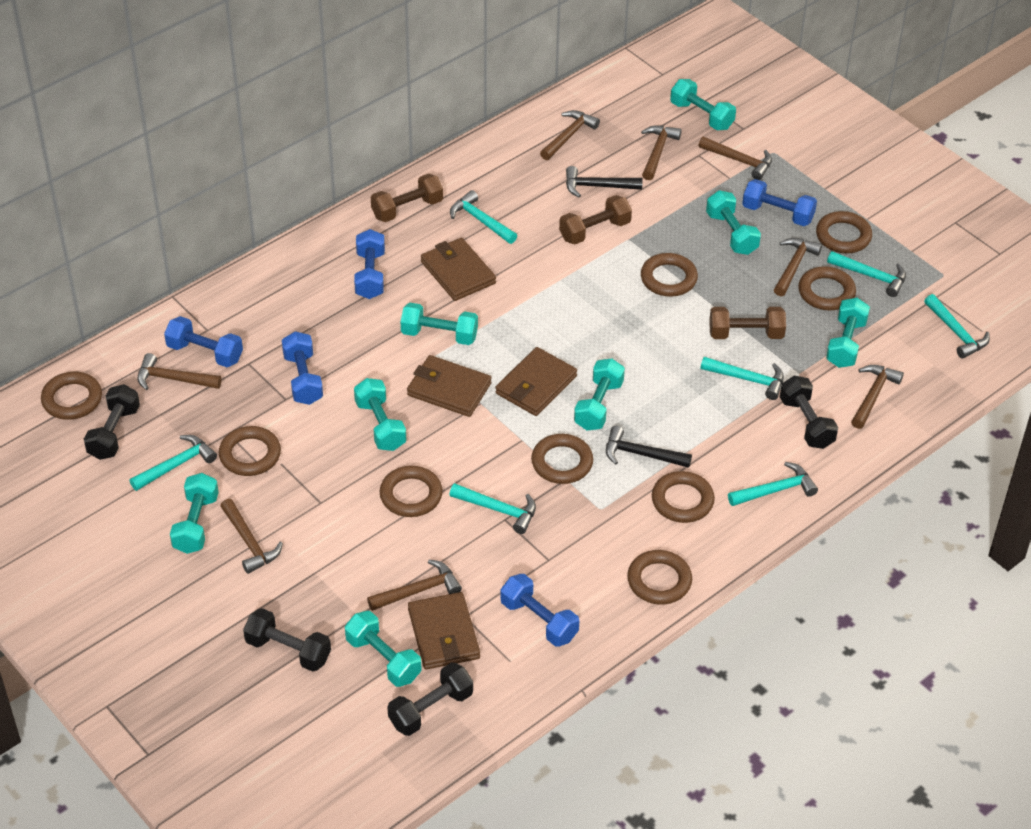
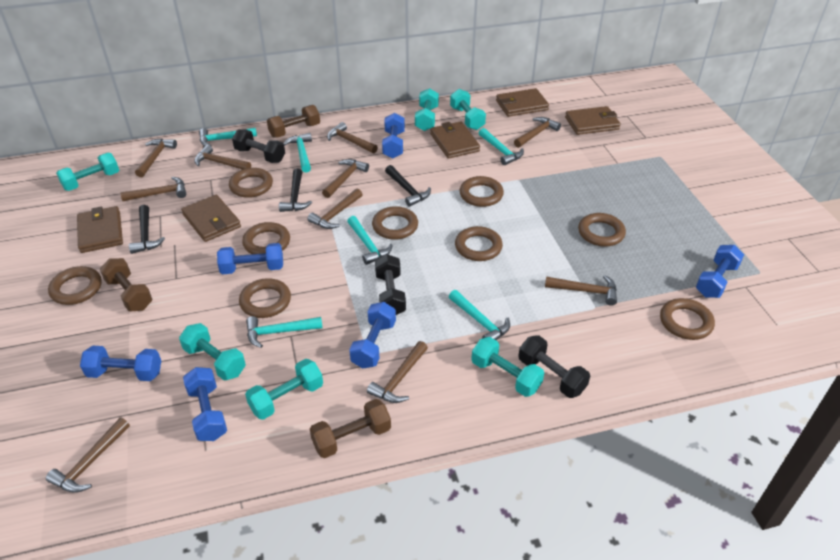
black dumbbell: [84,384,140,460] [243,608,331,672] [387,662,473,736] [780,376,838,449] = 4 -> [232,129,285,163] [375,254,406,315] [519,335,590,398] = 3
black hammer: [566,166,643,197] [606,426,692,468] = 2 -> [129,205,165,254] [279,168,312,212] [385,165,431,207] = 3
blue dumbbell: [164,316,243,367] [282,331,323,405] [354,229,385,299] [500,574,579,647] [742,179,817,226] = 5 -> [80,346,161,381] [183,367,227,441] [217,243,283,274] [349,302,396,369] [382,113,405,158] [696,245,744,298] = 6
brown hammer: [137,353,222,390] [220,499,283,574] [367,560,462,611] [540,110,600,160] [641,125,682,180] [699,137,772,180] [774,238,822,296] [851,365,904,429] = 8 -> [46,418,130,493] [120,177,186,201] [135,139,177,177] [194,145,251,169] [307,188,363,229] [322,159,369,198] [327,122,378,153] [367,341,428,403] [514,117,561,148] [545,275,617,306] = 10
brown wallet: [407,355,492,417] [408,592,480,669] [421,238,496,301] [495,347,577,416] = 4 -> [77,206,123,253] [181,195,241,242] [430,121,480,158] [496,88,549,117] [565,106,621,135] = 5
turquoise dumbbell: [170,473,219,554] [345,611,422,687] [354,378,406,451] [401,303,478,345] [574,358,625,431] [670,79,736,130] [706,190,761,255] [826,298,870,368] = 8 -> [56,153,119,191] [179,323,246,380] [245,359,323,420] [415,88,439,131] [450,89,486,130] [471,337,544,397] = 6
turquoise hammer: [129,435,217,491] [449,483,536,534] [450,190,517,244] [701,357,784,400] [728,462,818,506] [827,251,906,297] [924,294,990,359] = 7 -> [199,128,257,146] [246,316,323,348] [283,133,312,173] [347,216,393,265] [449,290,510,340] [479,128,524,165] = 6

